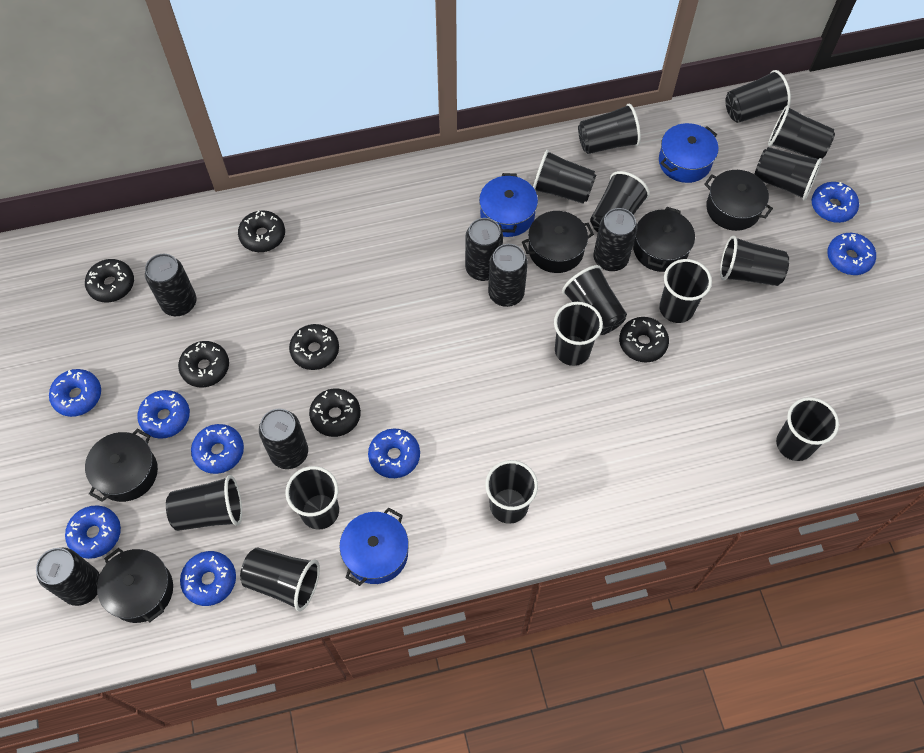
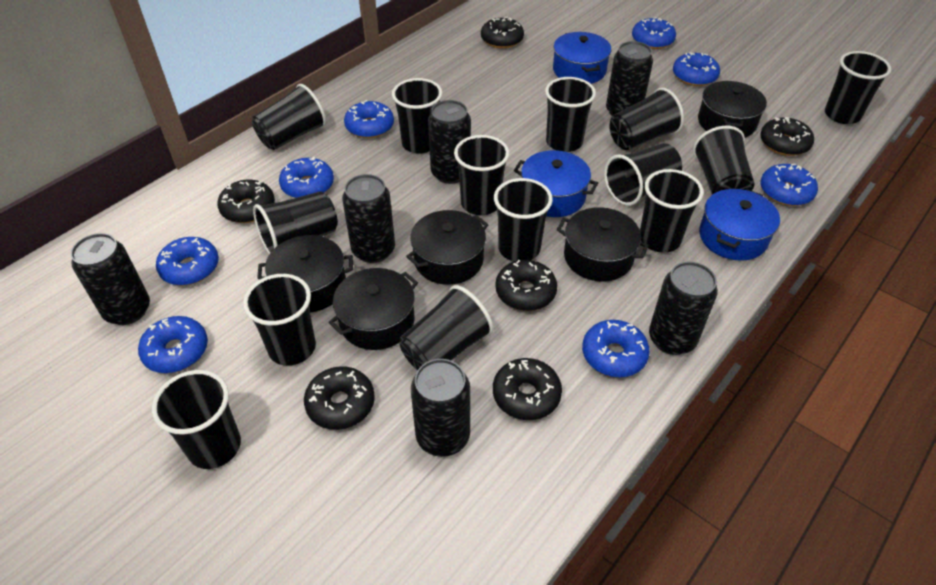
black cup: [166,475,242,531] [240,547,320,611] [285,466,339,529] [485,460,538,524] [533,150,596,204] [554,302,603,366] [562,265,627,335] [578,104,641,154] [590,171,650,232] [659,259,712,323] [720,235,789,286] [725,70,791,123] [755,147,822,201] [768,105,835,159] [776,397,839,461] = 15 -> [152,370,241,469] [243,274,316,366] [252,84,326,150] [253,191,338,254] [392,78,443,154] [400,285,494,371] [454,135,509,215] [494,178,553,261] [545,77,596,152] [604,143,682,206] [609,88,684,150] [640,169,704,253] [693,126,754,195] [825,51,891,124] = 14

